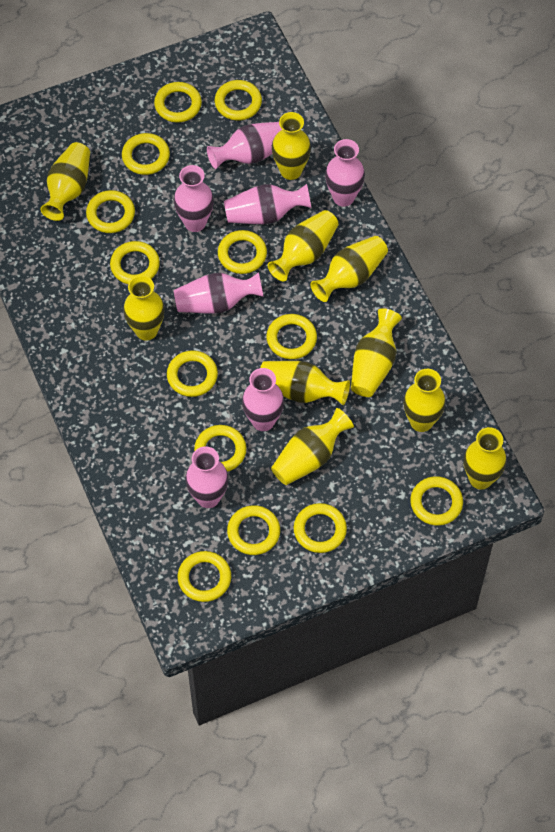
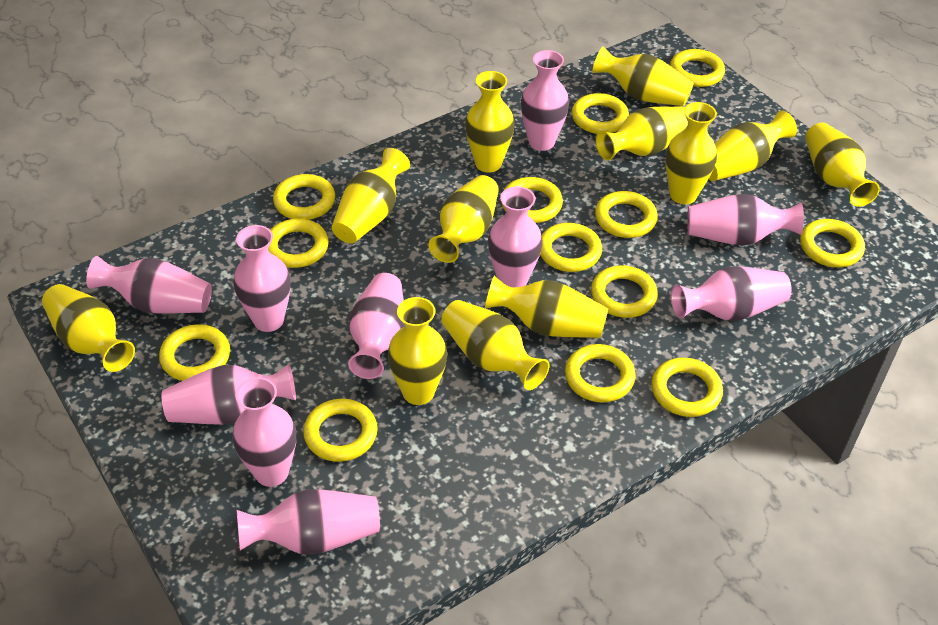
pink vase: [174,165,214,232] [174,272,263,314] [185,446,229,508] [207,122,282,169] [224,184,311,224] [242,368,284,431] [325,139,365,207] = 7 -> [86,256,212,313] [162,364,296,425] [233,225,290,332] [233,377,296,487] [237,489,380,555] [348,273,405,379] [488,186,542,287] [521,50,569,151] [671,266,791,321] [687,194,804,246] = 10
yellow vase: [40,142,90,221] [123,275,165,341] [260,361,350,405] [268,210,339,281] [271,408,354,485] [272,112,311,180] [310,236,388,302] [351,308,402,397] [403,369,446,432] [464,427,507,490] = 10 -> [42,284,135,372] [332,148,410,244] [388,297,447,405] [429,175,499,263] [441,300,549,390] [465,71,515,172] [485,276,608,338] [592,46,694,106] [596,106,688,161] [666,102,717,204] [708,110,797,181] [805,123,880,207] = 12

